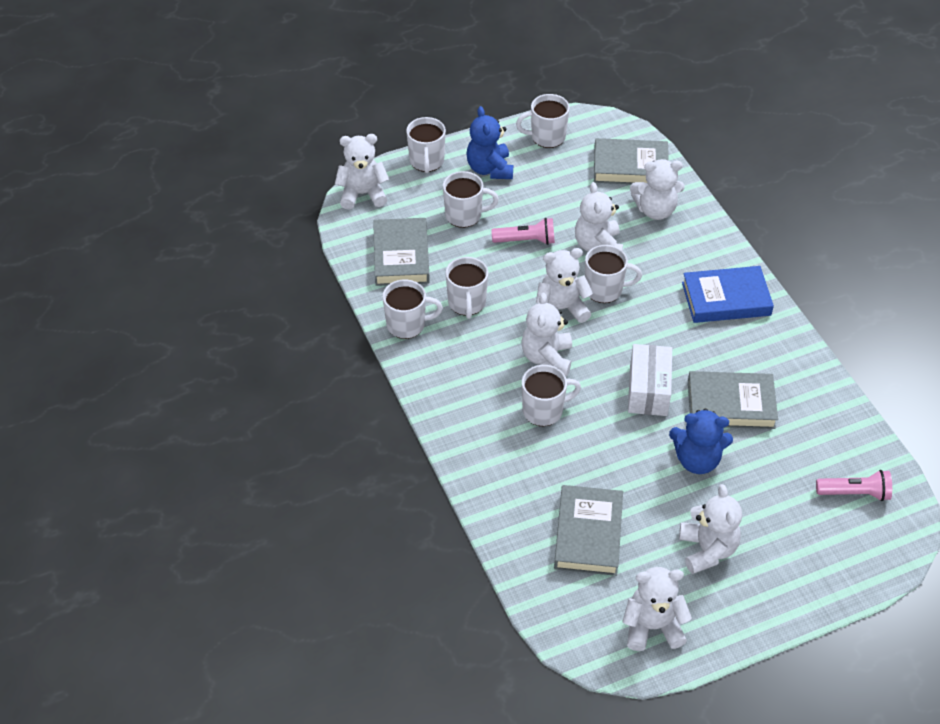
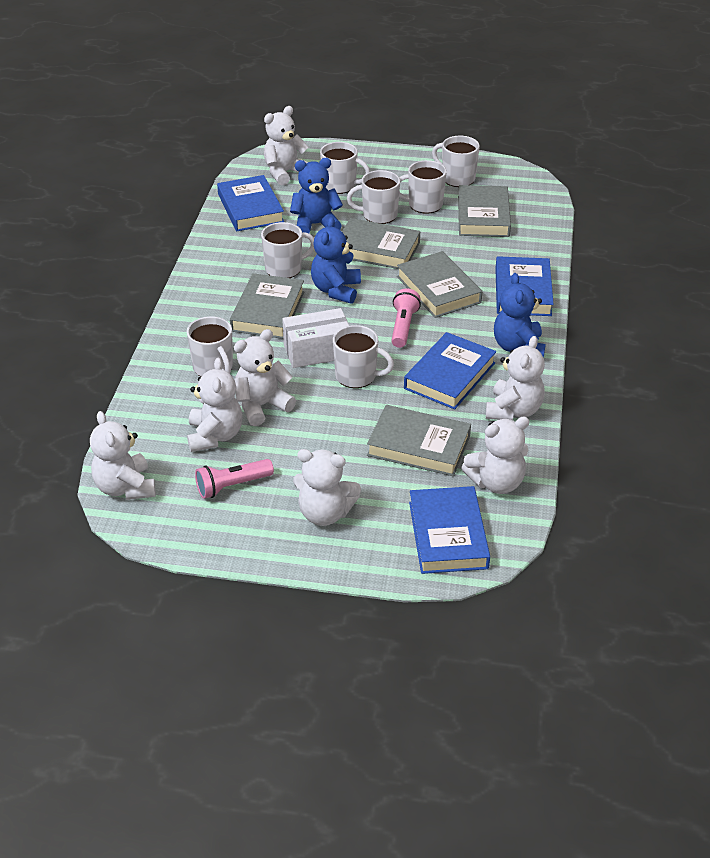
blue book: [682,266,774,323] = 1 -> [217,175,284,231] [404,332,496,410] [409,486,490,574] [495,256,554,316] = 4
blue teddy bear: [466,106,513,179] [669,409,733,474] = 2 -> [290,158,343,233] [311,217,361,304] [494,273,546,358] = 3
grey book: [373,218,430,286] [554,485,623,576] [594,138,669,184] [688,371,778,429] = 4 -> [230,273,304,339] [342,218,420,269] [367,405,471,476] [397,251,482,318] [458,185,511,237] = 5

